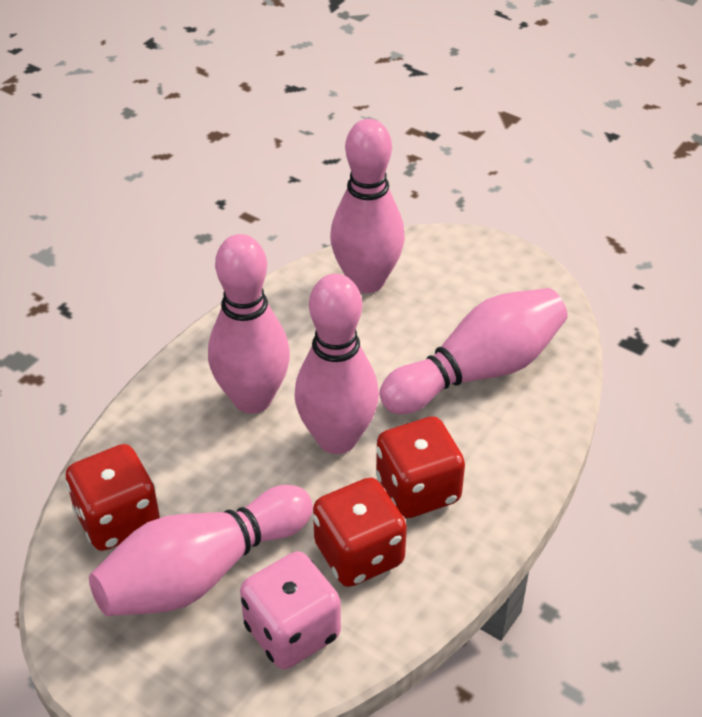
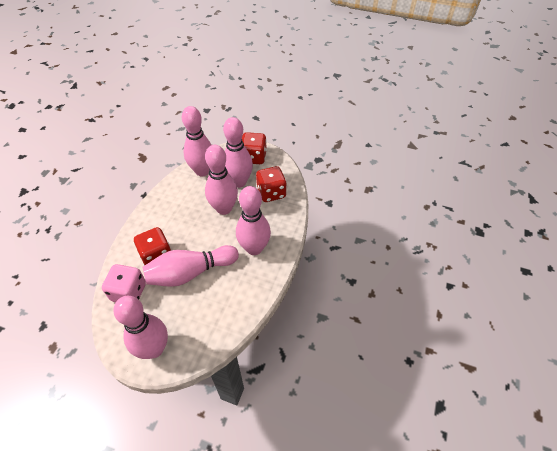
pink bowling pin: [89,485,313,616] [208,234,290,414] [294,274,379,454] [330,119,405,293] [379,288,568,414] = 5 -> [113,296,168,359] [143,245,239,287] [182,106,211,177] [205,145,238,215] [223,117,253,188] [236,186,271,255] = 6

